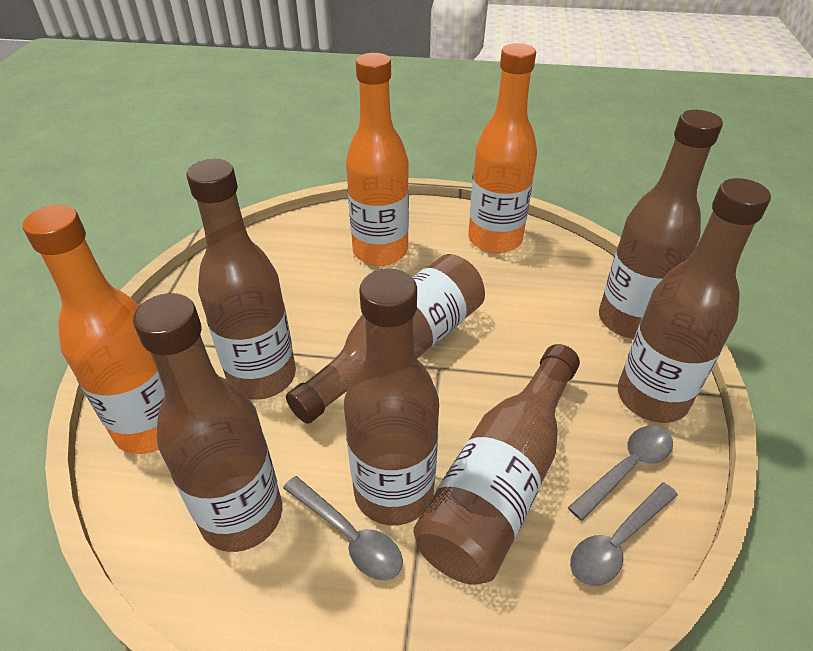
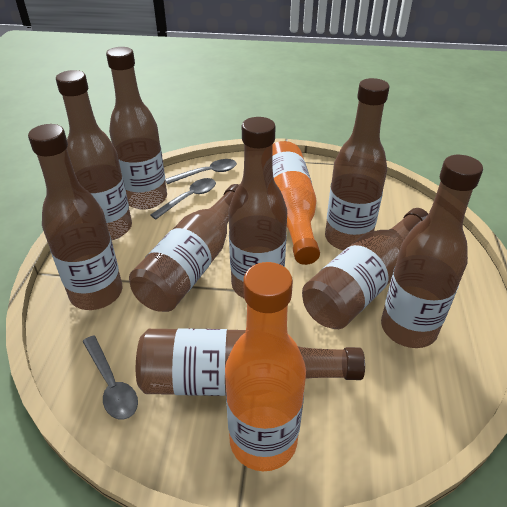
brown bottle: [133,293,282,552] [186,159,296,400] [286,254,485,424] [344,269,439,525] [414,344,580,585] [599,110,723,339] [618,178,771,423] = 7 -> [28,124,122,310] [56,70,132,240] [106,47,167,209] [129,184,239,312] [136,328,365,396] [228,117,287,298] [302,208,428,329] [325,78,389,251] [381,155,483,348] = 9
orange bottle: [23,205,165,454] [346,53,409,266] [468,43,537,253] = 3 -> [225,262,306,471] [272,141,320,265] = 2

